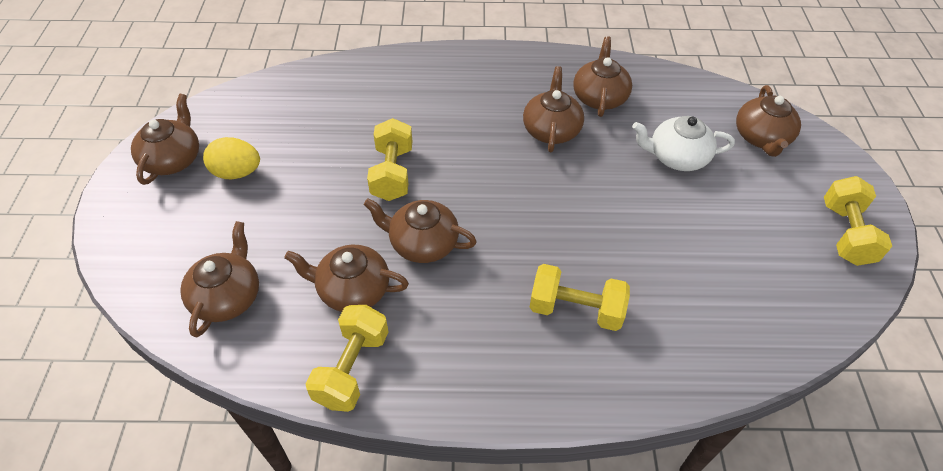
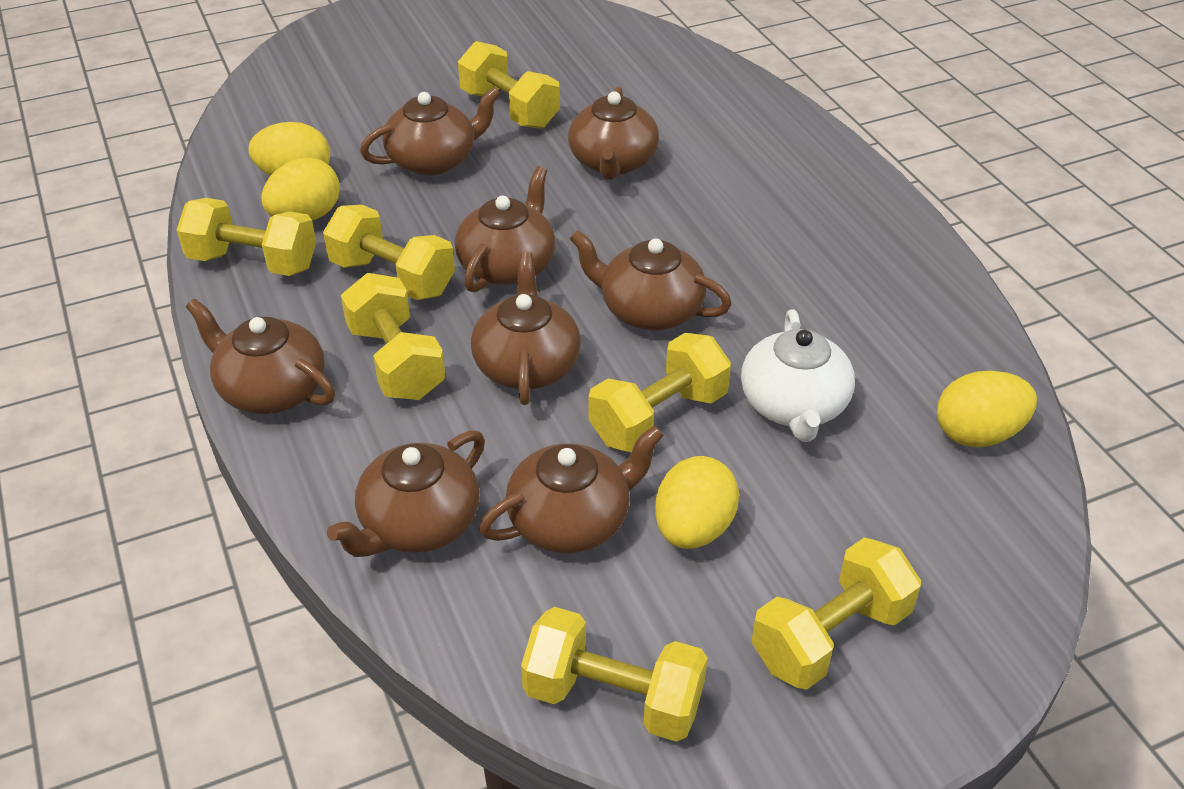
brown teapot: [131,94,199,185] [180,221,259,337] [284,245,409,312] [364,198,477,263] [523,66,584,152] [573,36,632,117] [736,85,801,157] = 7 -> [186,299,335,414] [327,430,485,557] [360,87,500,176] [455,166,556,292] [471,252,581,405] [479,425,664,554] [568,86,659,180] [570,230,732,330] = 8
yellow dumbbell: [305,305,388,412] [367,118,412,201] [530,264,630,331] [824,176,892,266] = 4 -> [177,198,316,276] [323,205,455,300] [341,273,446,400] [458,41,560,129] [521,607,708,742] [588,333,731,452] [751,538,921,689] = 7
yellow egg: [203,137,260,179] = 1 -> [249,122,330,176] [261,158,340,221] [655,456,739,549] [937,371,1037,447] = 4

